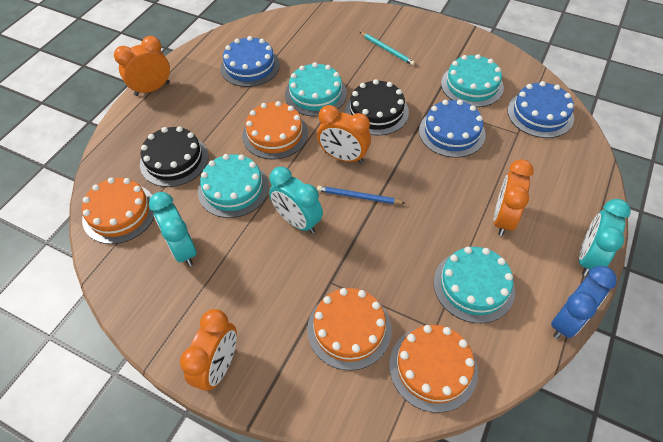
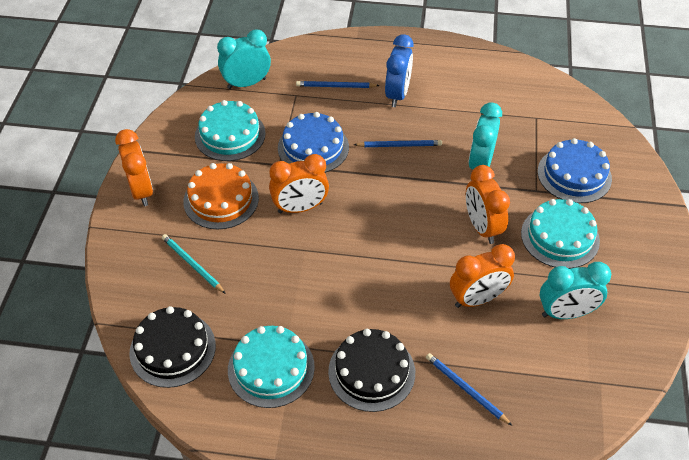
blue cake: [220,36,280,87] [419,100,486,158] [508,81,574,138] = 3 -> [278,112,349,173] [538,138,612,203] = 2
blue pencil: [317,186,405,204] = 1 -> [296,81,380,88] [354,140,442,147] [426,353,512,426] = 3
orange cake: [82,177,154,244] [242,101,308,159] [307,288,391,371] [389,325,478,413] = 4 -> [183,163,259,230] = 1
turquoise cake: [198,154,269,218] [285,62,347,116] [434,247,515,323] [441,54,504,107] = 4 -> [195,100,266,161] [228,326,315,408] [521,199,600,269] = 3

